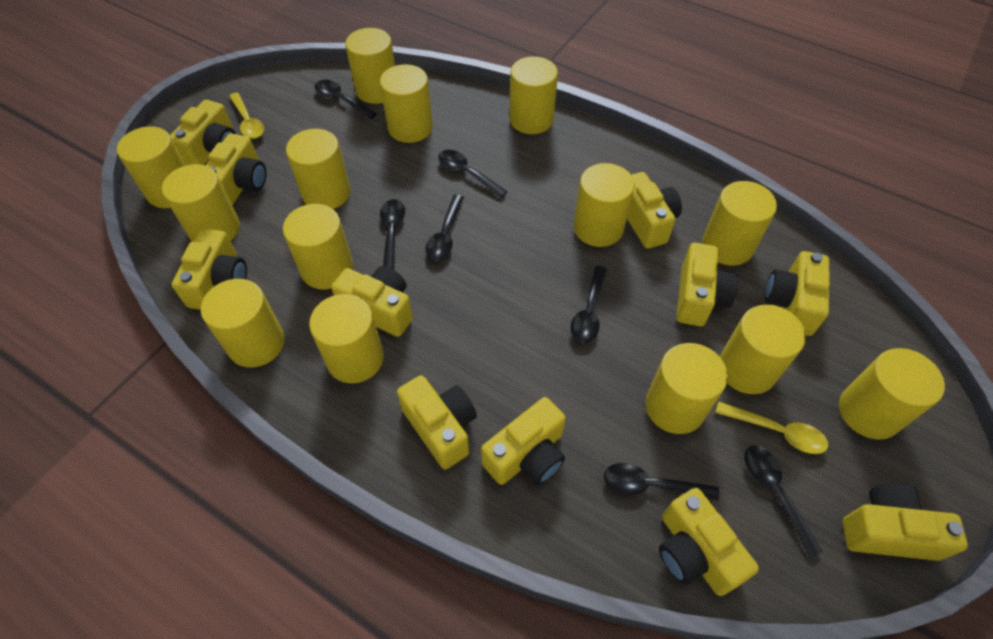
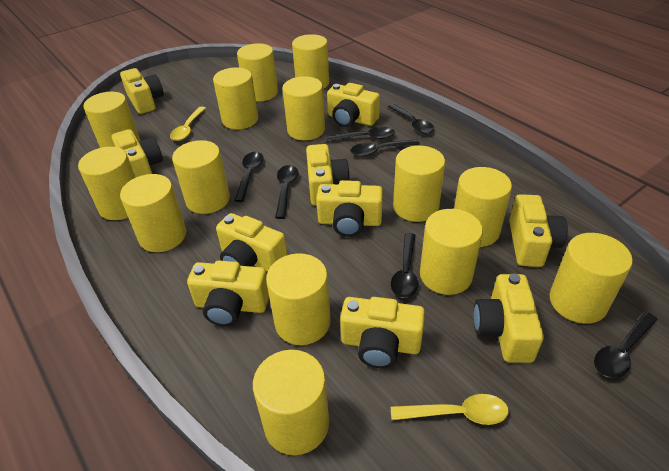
yellow camera: [170,100,236,165] [172,229,247,310] [206,134,267,205] [331,266,413,337] [397,375,477,469] [481,397,566,485] [627,172,682,249] [659,488,759,596] [677,243,738,326] [764,251,830,336] [843,483,968,561] = 11 -> [112,129,163,177] [120,68,164,114] [187,260,269,326] [216,213,287,272] [306,144,350,206] [316,180,383,237] [327,83,380,127] [340,297,425,368] [473,274,544,363] [509,194,568,267] = 10

